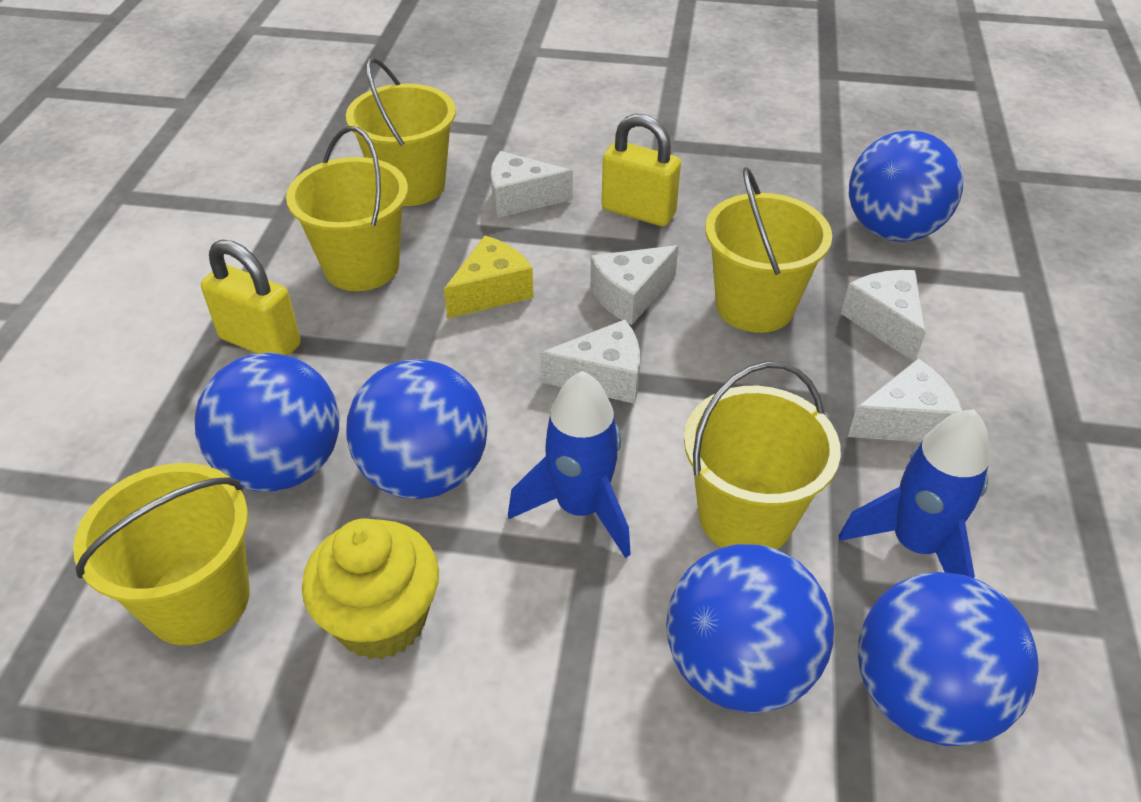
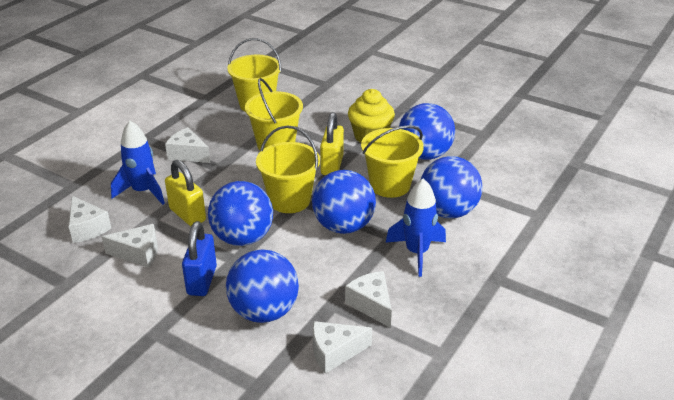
blue padlock: none = 0 -> [182,221,217,296] = 1
yellow bucket: [73,463,250,645] [286,126,408,291] [346,57,456,206] [684,361,841,549] [705,167,832,333] = 5 -> [227,38,281,111] [245,78,303,151] [256,125,320,213] [361,125,424,198] = 4
yellow cheese: [444,236,534,319] = 1 -> none = 0

